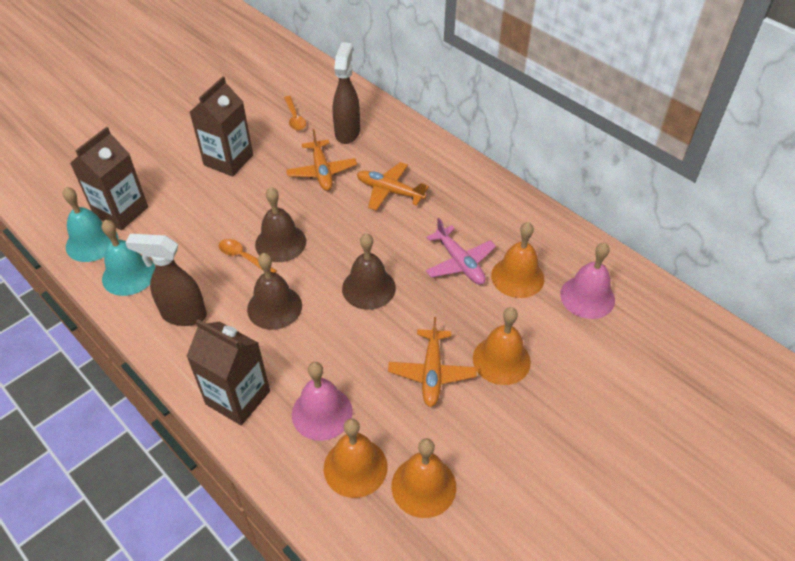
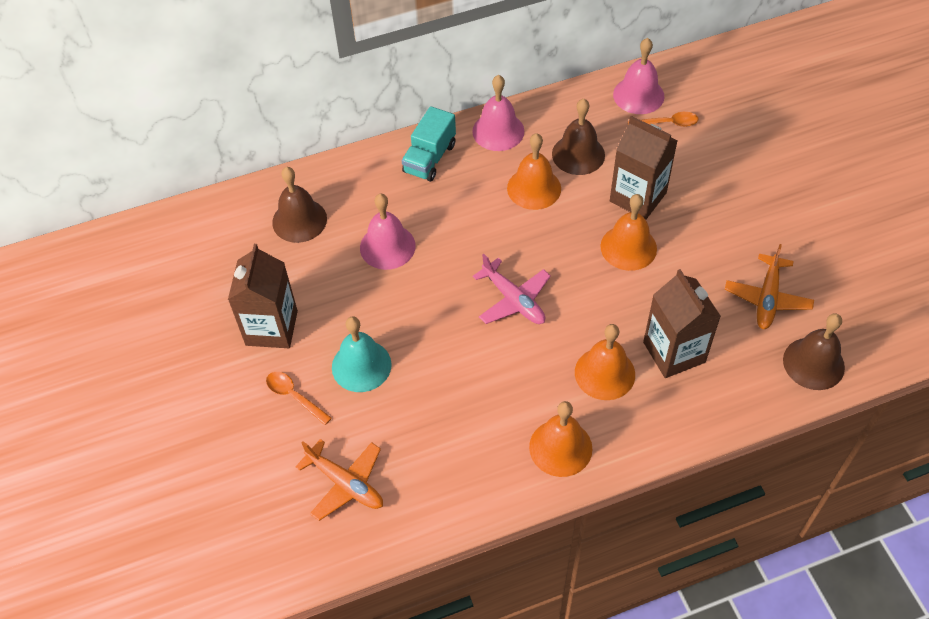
brown spray bottle: [125,234,207,326] [333,42,360,144] = 2 -> none = 0
orange plane: [286,129,357,191] [357,162,429,211] [388,317,477,407] = 3 -> [296,439,383,521] [725,244,814,329] = 2
pink bell: [292,362,353,441] [560,242,615,319] = 2 -> [360,194,416,270] [472,75,524,151] [613,38,664,114] = 3
turquoise bell: [63,187,118,262] [102,220,155,296] = 2 -> [332,316,392,392] = 1
turquoise truck: none = 0 -> [402,106,456,182] = 1

